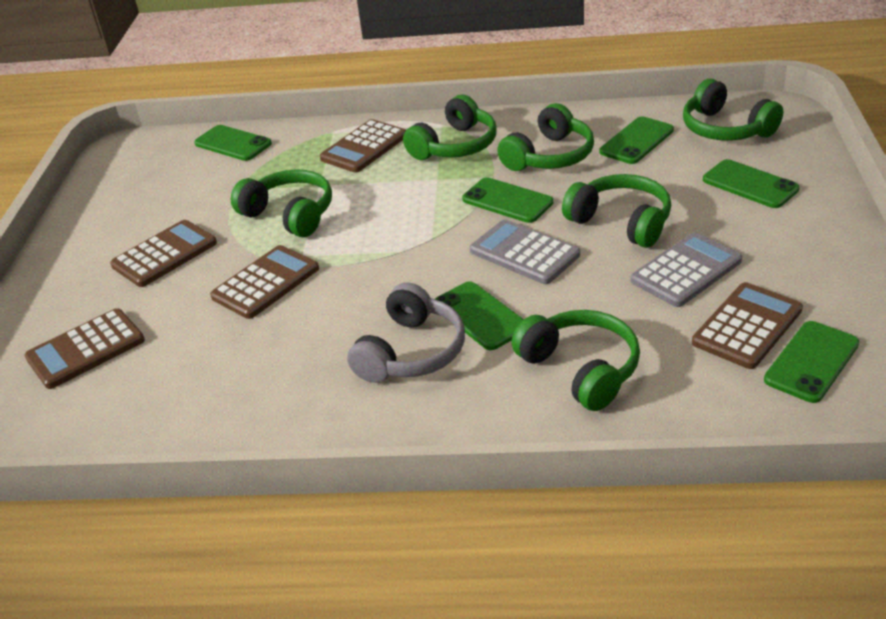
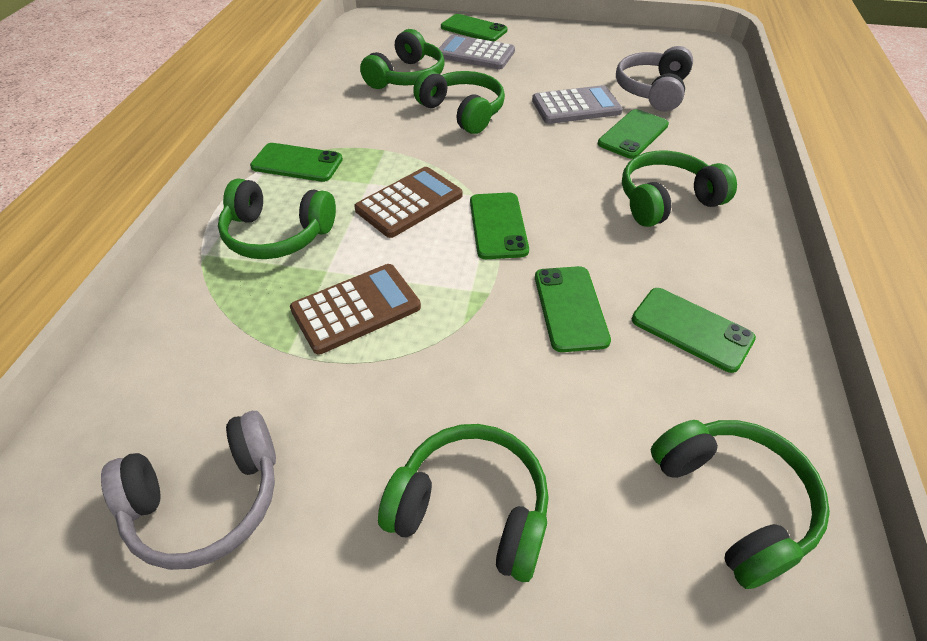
brown calculator: [25,308,145,389] [110,220,217,287] [210,245,319,319] [320,119,406,173] [692,282,803,369] = 5 -> [290,264,421,355] [354,167,462,238] = 2
grey headphones: [347,282,465,383] = 1 -> [101,411,276,570] [616,46,693,112] = 2

